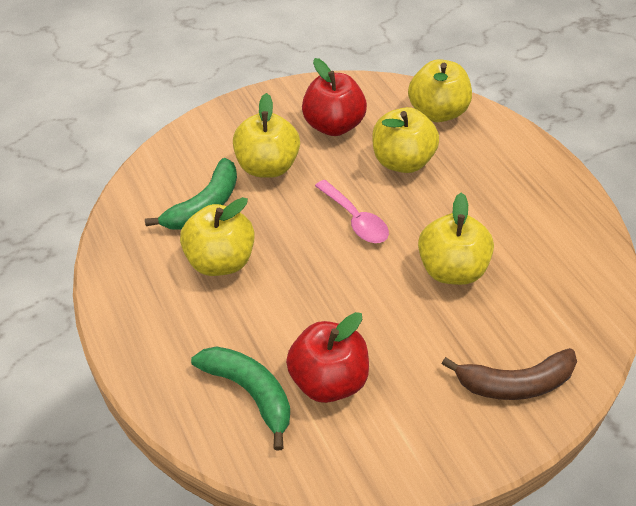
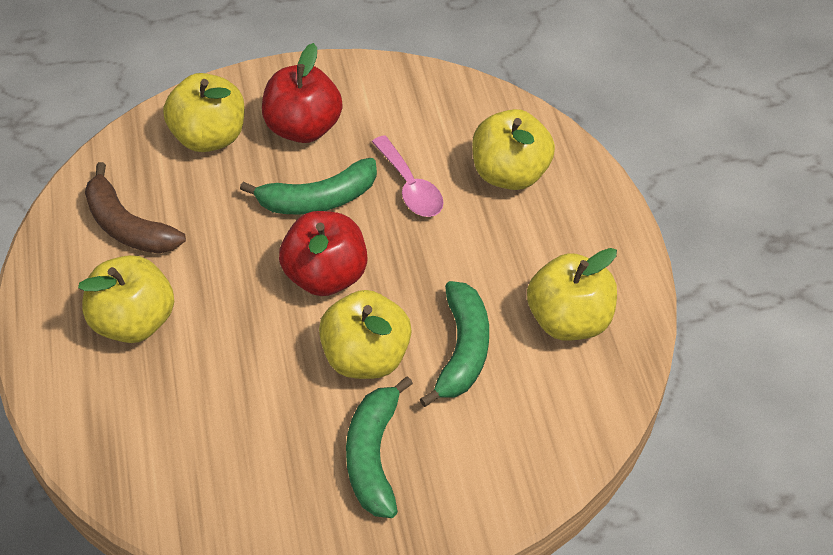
green banana: [145,158,237,230] [191,346,290,450] = 2 -> [240,158,377,215] [346,376,413,518] [420,281,489,407] = 3

